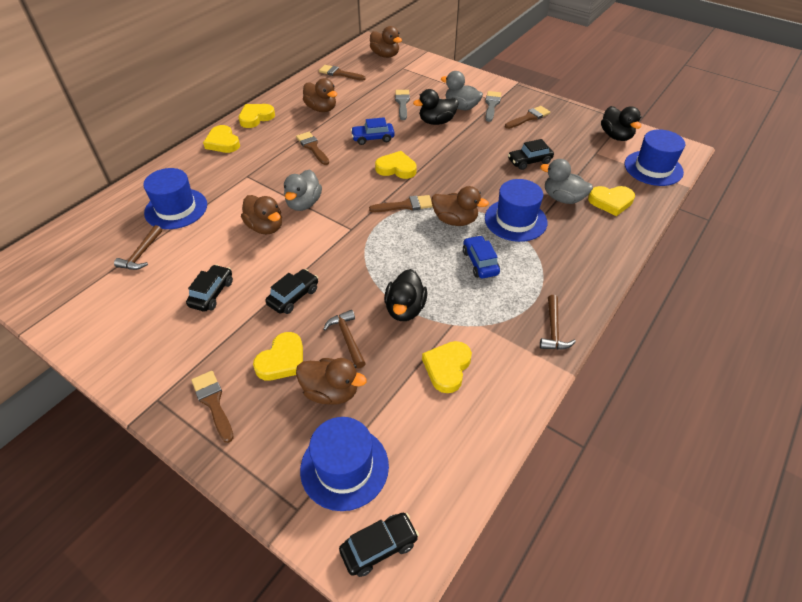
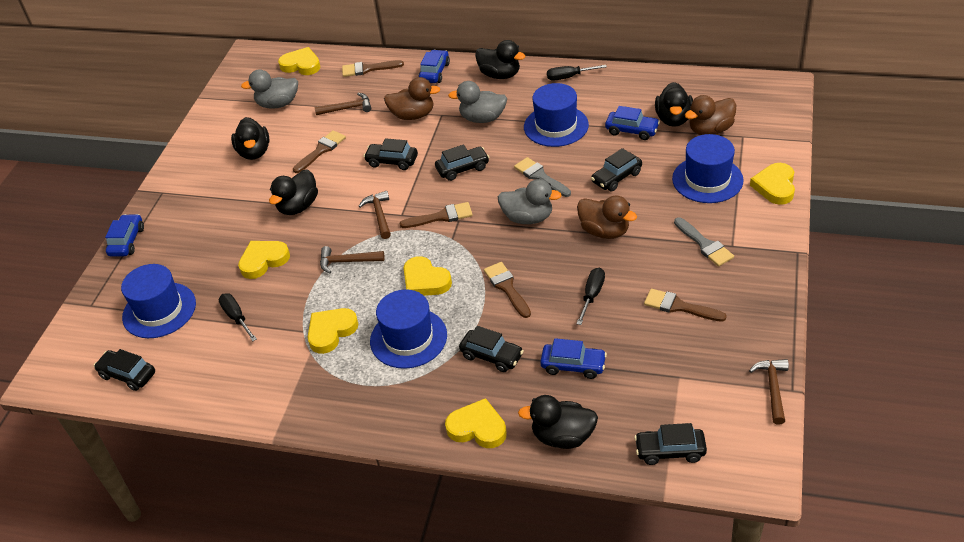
black car: [186,265,233,311] [265,269,318,314] [339,513,419,577] [508,139,554,170] = 4 -> [94,349,155,391] [363,138,418,170] [435,145,490,181] [459,326,524,372] [591,148,642,191] [634,423,707,465] = 6
black duck: [384,269,427,321] [413,89,459,125] [601,106,641,141] = 3 -> [231,117,270,160] [269,169,318,215] [475,40,525,79] [518,395,598,449] [655,82,693,127] = 5
black screwdriver: none = 0 -> [219,293,257,341] [547,65,607,81] [576,268,605,325] = 3
blue car: [351,117,395,145] [463,235,500,278] = 2 -> [105,214,144,257] [418,50,450,83] [540,338,607,379] [605,106,660,140] = 4
brown duck: [241,195,282,234] [296,358,367,405] [303,78,337,112] [370,26,402,58] [431,186,489,226] = 5 -> [384,77,441,120] [577,195,637,239] [684,95,736,135] = 3
brown hammer: [114,225,162,270] [323,310,366,369] [540,295,576,350] = 3 -> [315,93,371,115] [320,246,385,273] [358,191,391,239] [749,359,789,425] = 4

